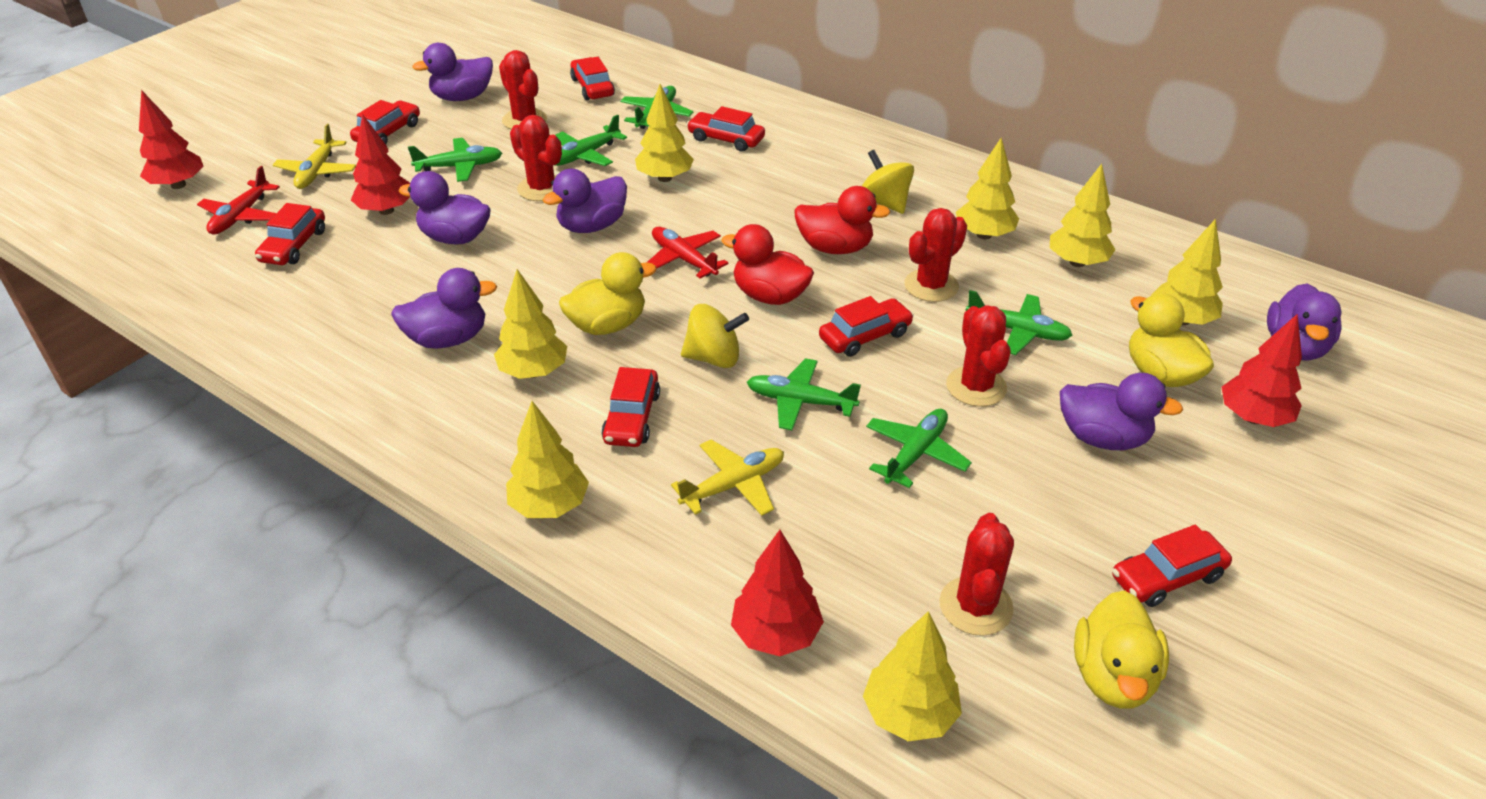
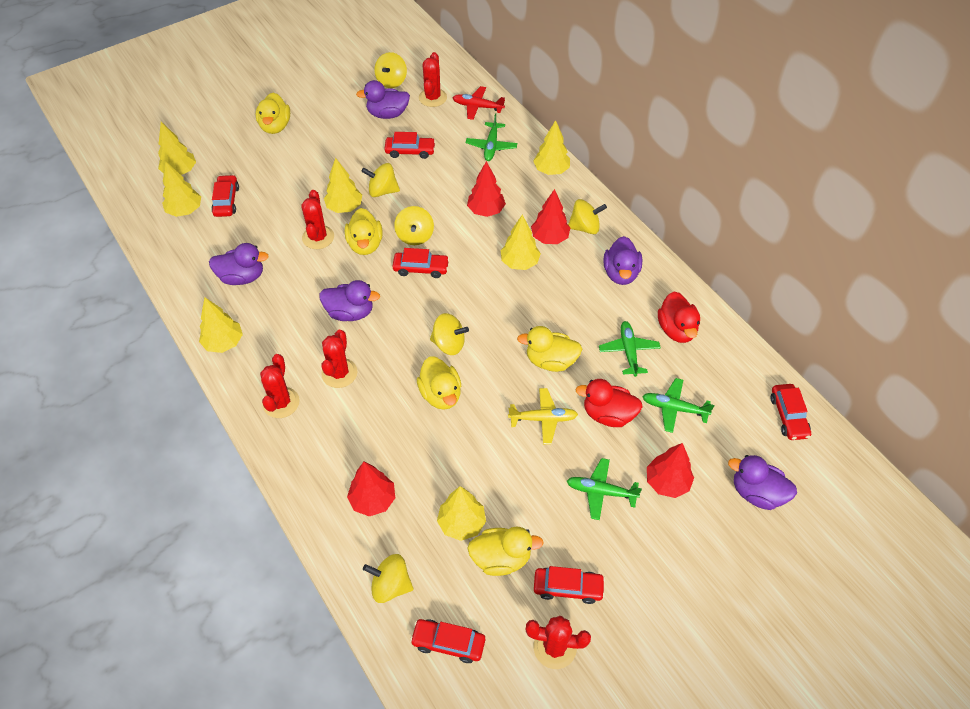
green plane: [408,138,502,182] [555,115,627,166] [620,86,694,129] [747,358,861,430] [866,408,972,488] [966,290,1073,355] = 6 -> [466,113,517,161] [567,458,642,520] [599,321,661,377] [642,378,714,433] = 4
purple duck: [391,268,497,349] [399,171,491,244] [412,43,493,101] [543,169,627,233] [1060,373,1183,450] [1267,283,1342,361] = 6 -> [209,243,269,285] [319,280,380,321] [356,80,410,119] [604,236,642,285] [728,455,797,510] = 5
red car: [255,203,325,265] [350,100,420,144] [570,57,615,100] [601,367,660,447] [687,106,765,152] [819,296,914,357] [1112,525,1232,607] = 7 -> [211,175,239,217] [384,132,436,159] [393,248,449,278] [410,619,485,663] [534,566,605,604] [771,384,811,440] = 6
red plane: [197,166,280,234] [647,227,729,279] = 2 -> [453,86,505,120] = 1
yellow duck: [559,252,657,335] [1074,590,1169,709] [1129,293,1214,387] = 3 -> [256,93,290,134] [345,208,382,255] [416,356,461,410] [467,526,544,576] [517,326,582,372] = 5
yellow plane: [273,124,356,189] [671,439,784,516] = 2 -> [508,388,578,444] = 1
yellow spinning top: [681,304,749,368] [862,150,914,214] = 2 -> [361,163,400,197] [363,554,414,603] [374,52,407,88] [394,206,434,245] [430,313,469,355] [568,199,607,234] = 6

